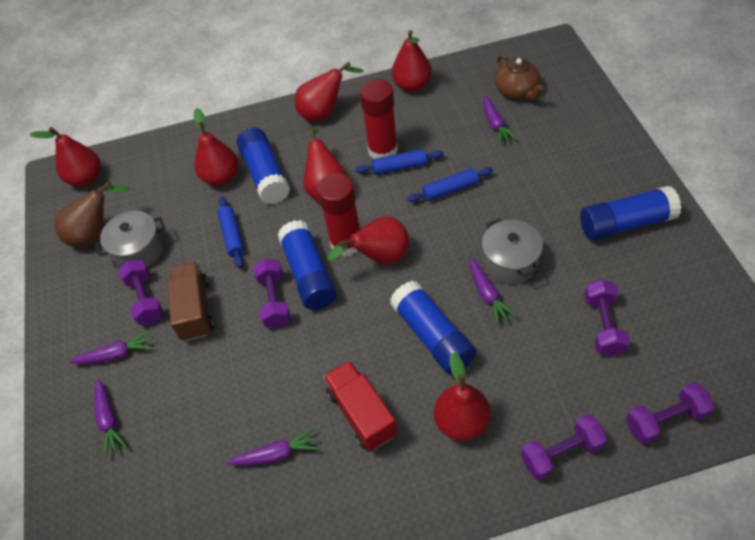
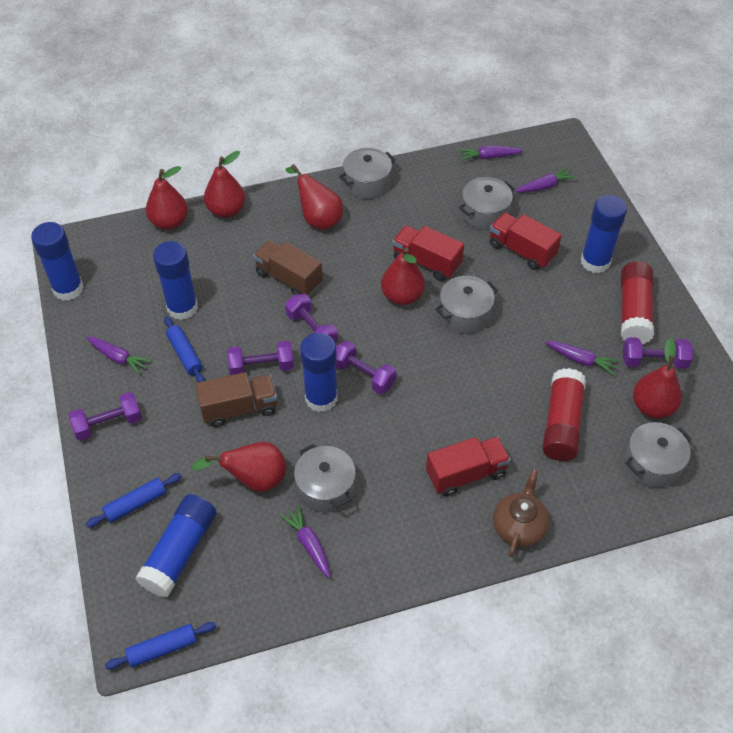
blue glue stick: [237,128,290,204] [278,220,337,310] [390,281,477,375] [580,186,681,241] = 4 -> [31,222,84,301] [135,494,217,597] [153,241,198,320] [300,333,338,412] [581,195,627,273] = 5
brown pear: [55,181,129,248] = 1 -> none = 0
brown truck: [167,262,214,341] = 1 -> [196,372,277,427] [253,240,323,297] = 2
grey pot: [95,211,165,267] [481,218,543,284] = 2 -> [294,444,356,513] [339,148,396,199] [435,276,498,333] [459,177,515,230] [625,422,691,488] = 5
red pear: [30,127,101,187] [194,108,238,186] [295,61,364,122] [304,126,347,203] [327,216,409,265] [392,30,432,92] [434,352,491,441] = 7 -> [146,166,188,230] [191,442,287,492] [204,151,245,218] [285,164,343,230] [381,247,425,305] [633,338,682,418] = 6
red truck: [323,360,397,452] = 1 -> [392,225,464,281] [426,437,511,497] [490,213,562,270] = 3

